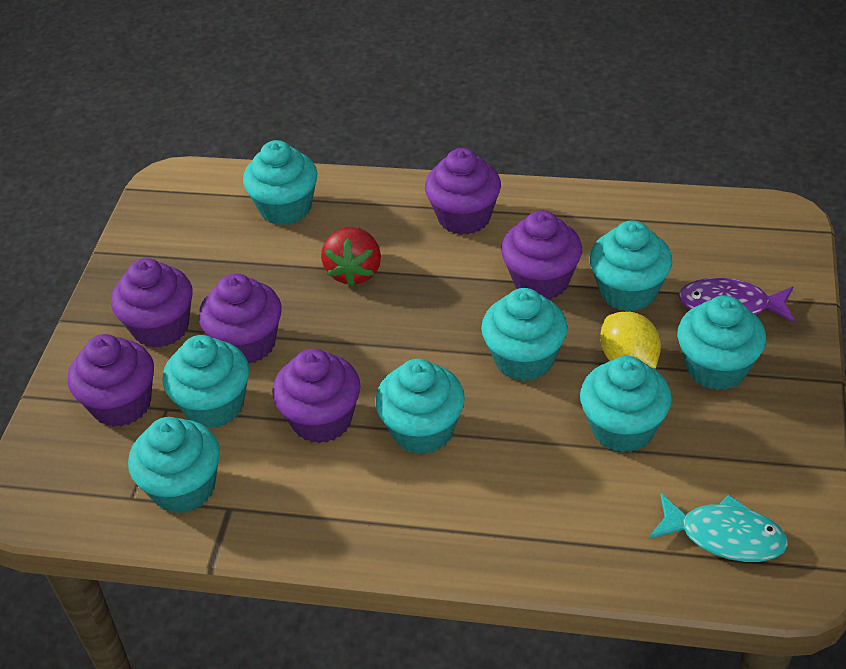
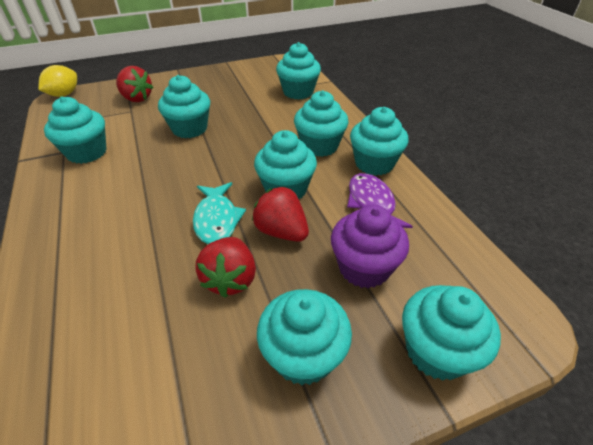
purple cupcake: [68,334,154,427] [111,258,192,348] [199,273,282,364] [272,349,361,443] [425,148,501,235] [501,210,582,299] = 6 -> [331,204,409,288] = 1
red strawberry: [321,227,381,287] = 1 -> [116,66,153,102] [195,237,256,298] [252,186,309,242] = 3

